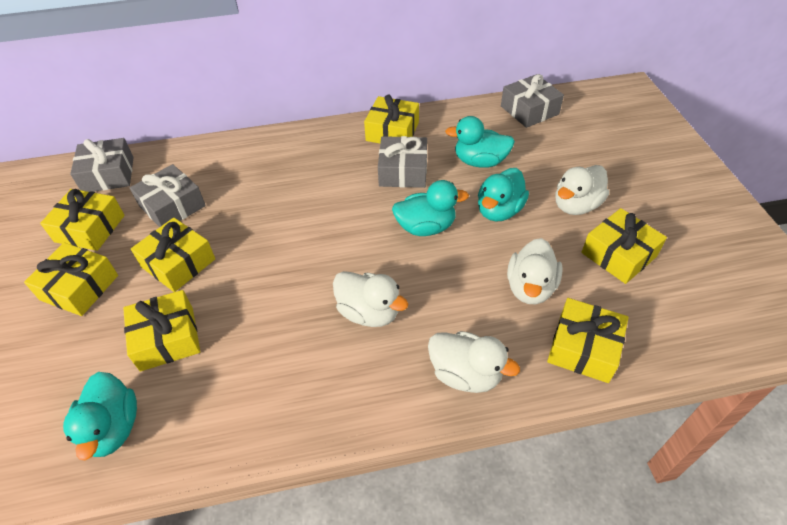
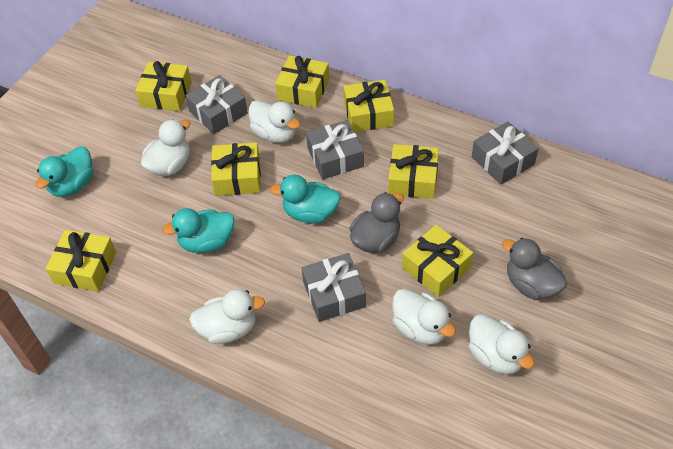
grey duck: none = 0 -> [349,192,404,253] [502,238,567,300] = 2
turquoise duck: [63,372,137,460] [392,180,469,236] [445,116,515,168] [478,168,529,222] = 4 -> [35,147,93,197] [162,208,234,253] [270,175,341,224] = 3
white duck: [333,271,408,327] [428,331,520,393] [507,238,563,305] [556,165,609,215] = 4 -> [141,119,190,176] [189,289,265,344] [249,100,301,143] [392,289,456,345] [468,314,534,374] = 5

